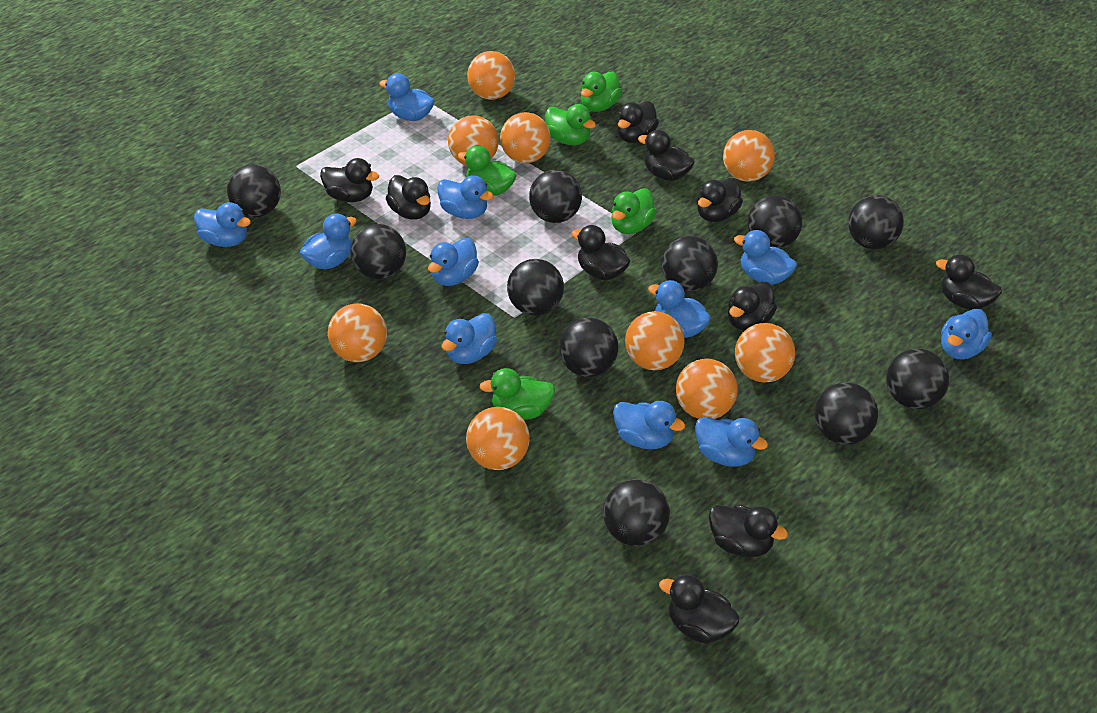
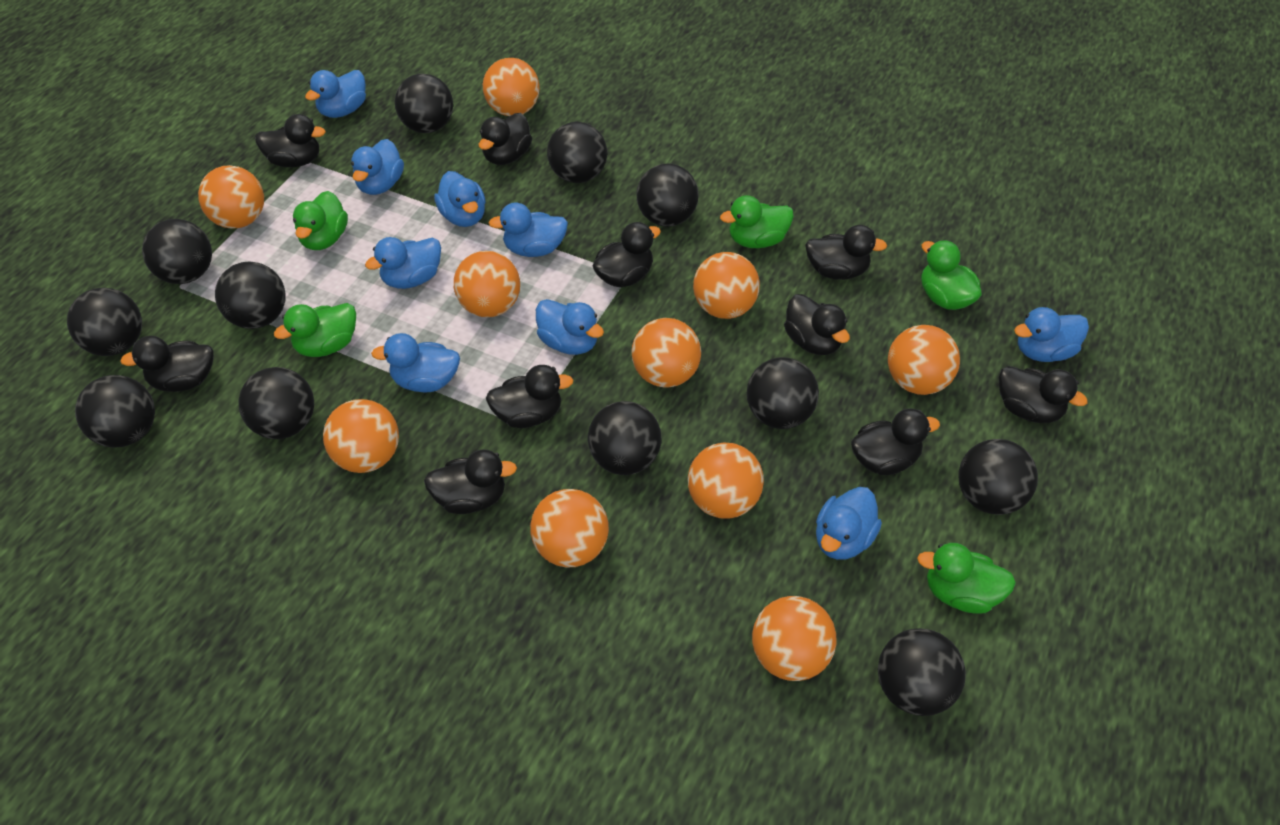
black ball: [227,164,281,217] [350,224,406,279] [507,259,564,316] [529,170,582,223] [559,318,618,377] [603,479,670,546] [662,236,718,292] [748,195,802,249] [814,382,878,445] [848,195,904,250] [886,349,949,409] = 11 -> [67,288,142,356] [75,375,155,447] [142,219,212,284] [215,262,286,329] [238,367,314,439] [395,74,453,133] [547,122,607,183] [588,401,661,475] [637,164,698,227] [747,357,819,429] [878,628,966,716] [958,439,1038,515] = 12
blue duck: [194,202,251,247] [300,213,357,270] [379,73,435,121] [428,238,479,286] [437,175,493,219] [441,313,497,364] [613,401,685,449] [648,280,711,338] [695,417,768,467] [734,230,797,285] [941,309,992,359] = 11 -> [305,70,366,118] [351,139,404,195] [365,237,441,289] [371,333,460,392] [434,171,486,227] [488,203,568,257] [536,299,604,355] [816,487,882,560] [1014,307,1089,362] = 9
orange ball: [328,304,387,362] [448,115,499,166] [466,407,530,470] [468,51,515,100] [500,112,551,163] [625,311,685,370] [676,359,738,419] [723,130,775,182] [735,323,795,383] = 9 -> [198,165,264,229] [323,399,399,473] [454,251,520,317] [483,58,540,116] [530,489,609,568] [631,318,701,388] [688,442,764,519] [693,252,760,319] [752,596,836,681] [888,325,960,395] = 10

